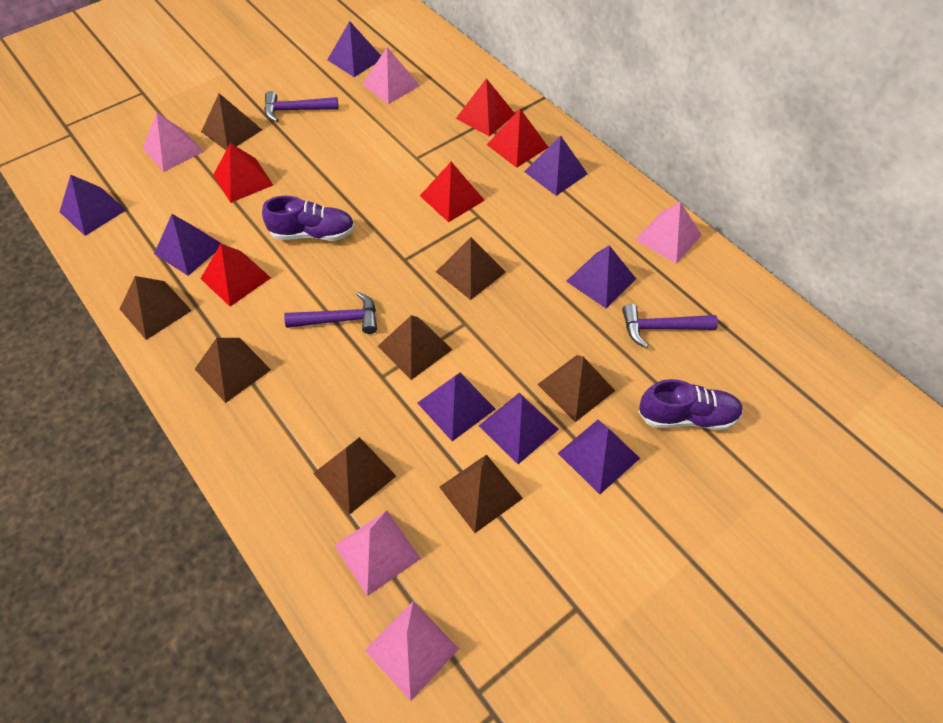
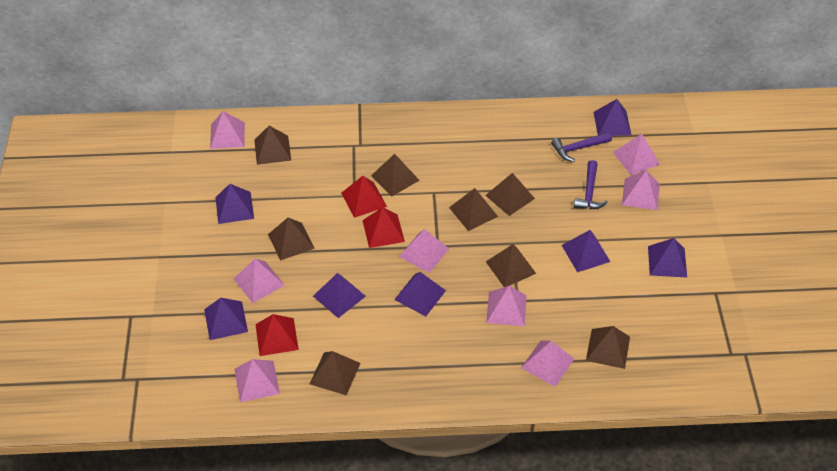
pink pyramid: [143,113,204,172] [334,510,421,596] [362,47,420,104] [365,601,460,701] [635,202,702,264] = 5 -> [210,111,245,149] [234,259,285,303] [234,359,280,402] [399,229,449,273] [486,286,527,326] [521,340,574,387] [613,134,660,175] [622,170,660,210] = 8
purple hammer: [264,91,339,122] [284,292,377,334] [622,304,718,348] = 3 -> [551,132,612,162] [574,160,608,209] = 2
purple pyramid: [60,175,126,236] [154,214,222,276] [327,21,381,77] [417,373,495,441] [479,393,559,464] [524,136,588,196] [558,420,640,494] [566,245,636,308] = 8 -> [204,298,248,340] [215,184,254,224] [313,273,366,318] [394,272,446,316] [562,230,610,272] [593,99,631,136] [648,238,687,277] = 7
purple shoe: [262,196,355,241] [638,379,743,430] = 2 -> none = 0
red pyramid: [200,244,271,307] [213,143,273,203] [420,162,485,222] [456,78,515,137] [487,109,548,168] = 5 -> [255,314,299,356] [341,176,387,218] [362,207,405,248] = 3

